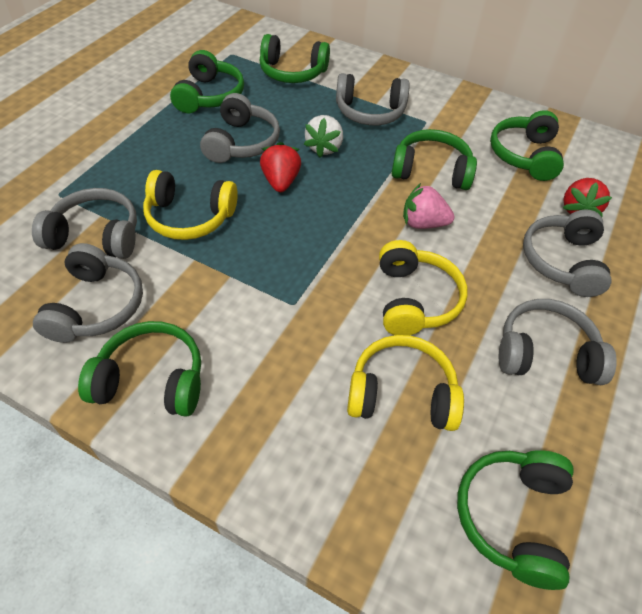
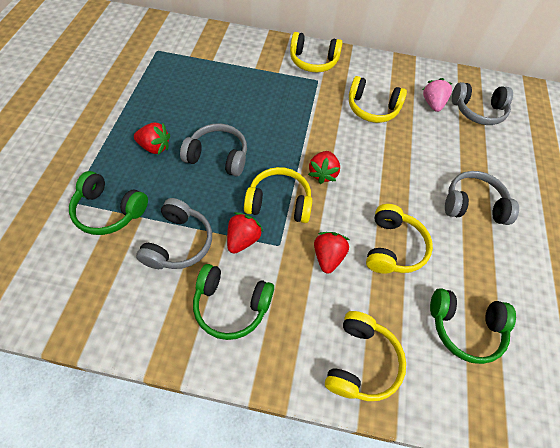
green headphones: [78,321,201,417] [170,50,244,113] [259,34,330,83] [391,129,477,190] [457,450,573,590] [490,110,564,181] = 6 -> [69,171,148,235] [193,264,274,340] [430,288,516,364] = 3
grey headphones: [32,188,137,259] [33,243,143,343] [200,93,280,163] [336,73,410,125] [499,299,617,385] [523,210,611,297] = 6 -> [136,198,212,269] [180,123,247,176] [445,171,519,225] [452,82,513,125] = 4
red strawberry: [260,142,301,192] [563,178,612,217] = 2 -> [134,122,170,155] [227,212,263,254] [308,151,340,184] [314,232,350,274] = 4
white strawberry: [304,115,343,158] = 1 -> none = 0
yellow headphones: [143,170,238,240] [347,335,464,431] [379,240,468,335] = 3 -> [244,167,312,223] [290,32,343,73] [325,311,406,401] [349,76,407,123] [366,204,433,274] = 5

